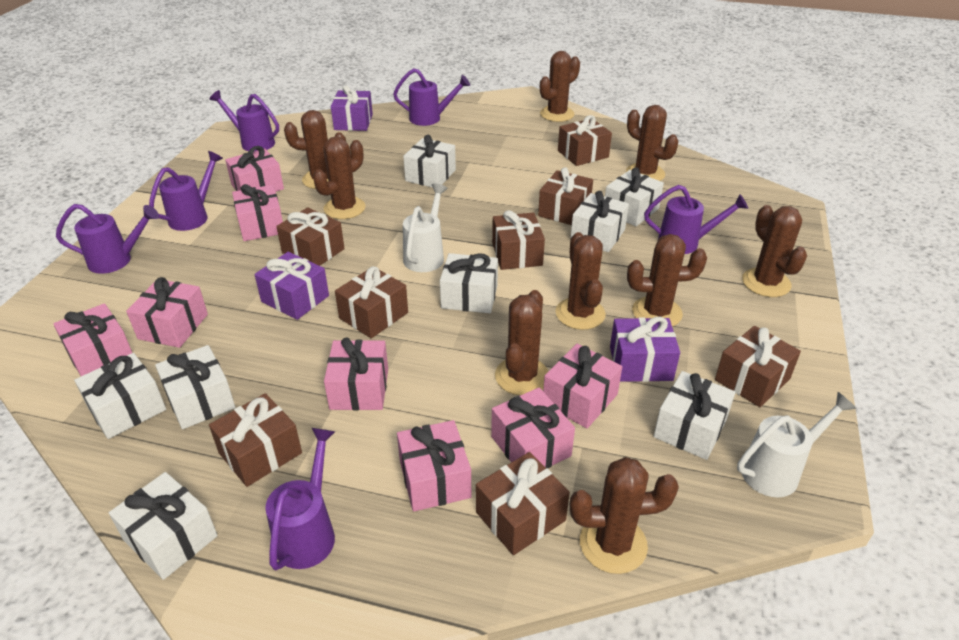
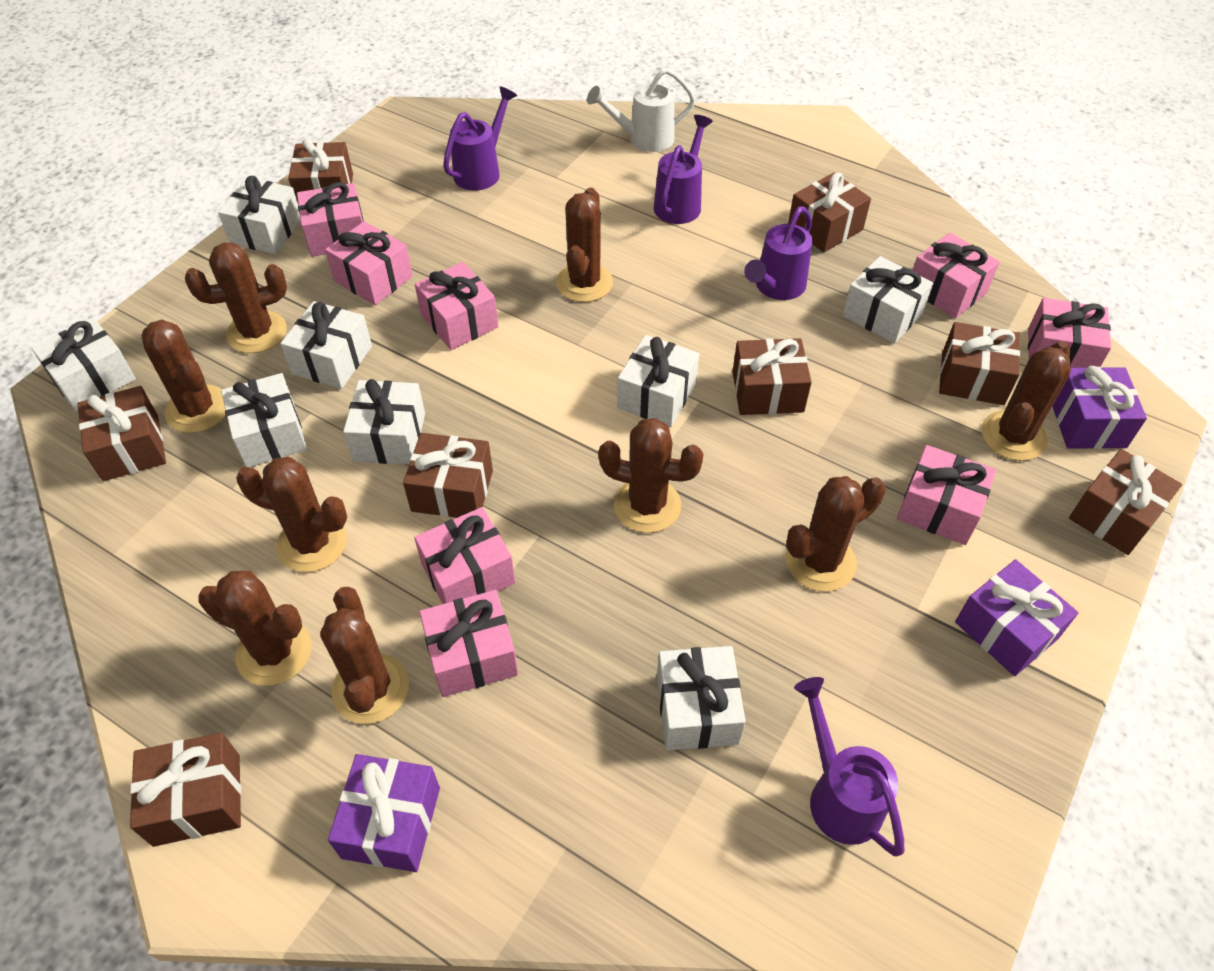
purple watering can: [56,204,159,274] [149,151,223,231] [209,90,279,151] [265,428,335,570] [393,68,470,126] [644,185,748,254] = 6 -> [443,86,517,191] [654,115,713,224] [744,206,813,300] [794,677,904,857] = 4
white watering can: [403,183,448,272] [737,392,857,497] = 2 -> [587,68,696,152] = 1

